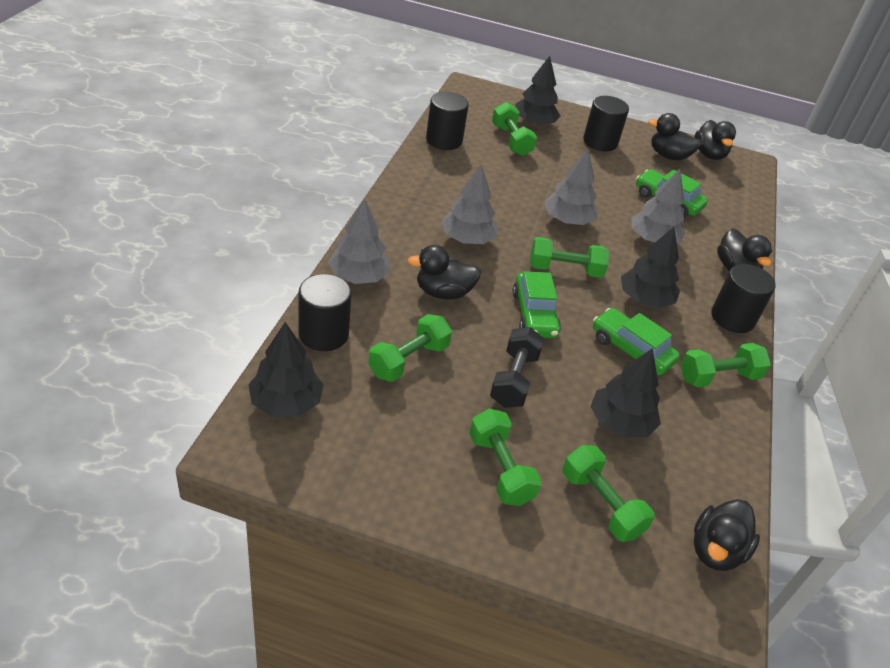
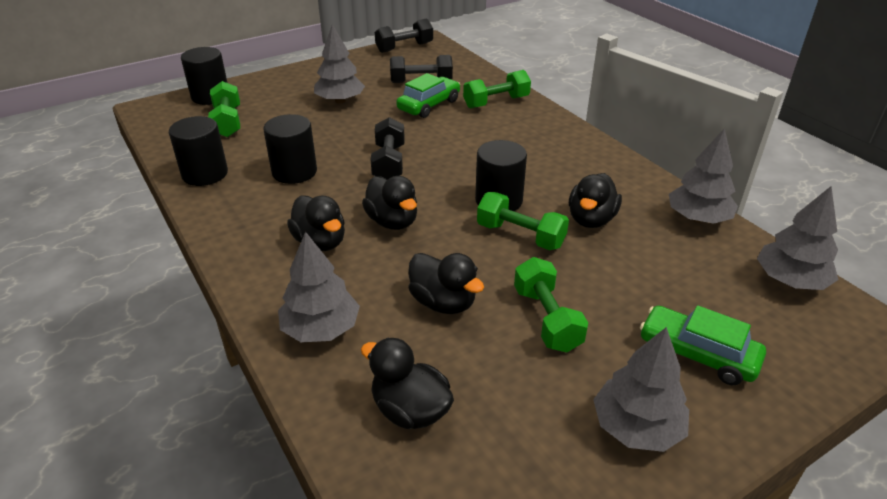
black dumbbell: [490,327,544,408] = 1 -> [371,117,405,180] [375,18,433,53] [390,55,453,83] = 3
black tree: [248,322,324,417] [515,56,561,126] [590,348,661,438] [621,227,680,308] = 4 -> none = 0
green car: [513,271,561,338] [593,308,680,375] [636,169,708,217] = 3 -> [396,73,460,118] [640,305,766,385] = 2
green dumbbell: [368,314,452,382] [469,408,542,506] [492,102,537,156] [530,237,609,278] [563,445,655,542] [681,343,771,387] = 6 -> [208,81,240,137] [463,70,531,108] [477,192,569,250] [514,257,588,352] = 4
grey tree: [328,199,391,284] [441,165,498,244] [544,149,597,225] [632,169,685,243] = 4 -> [278,231,360,342] [314,24,365,104] [593,327,689,452] [669,128,738,224] [757,186,839,290] = 5

